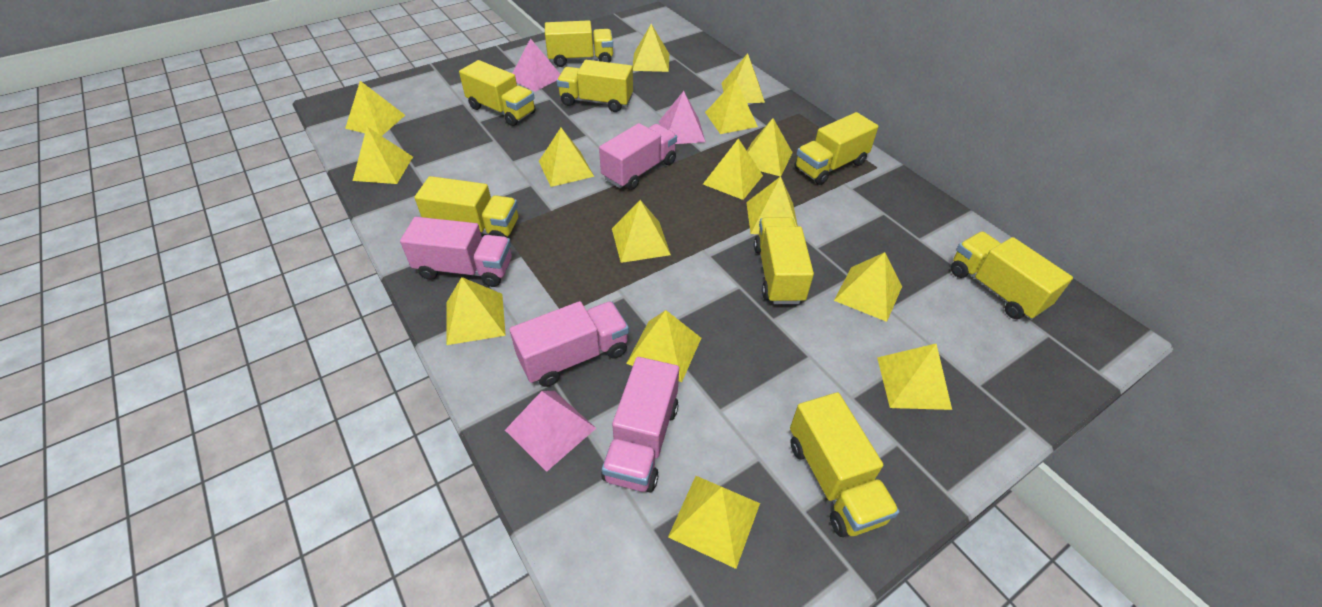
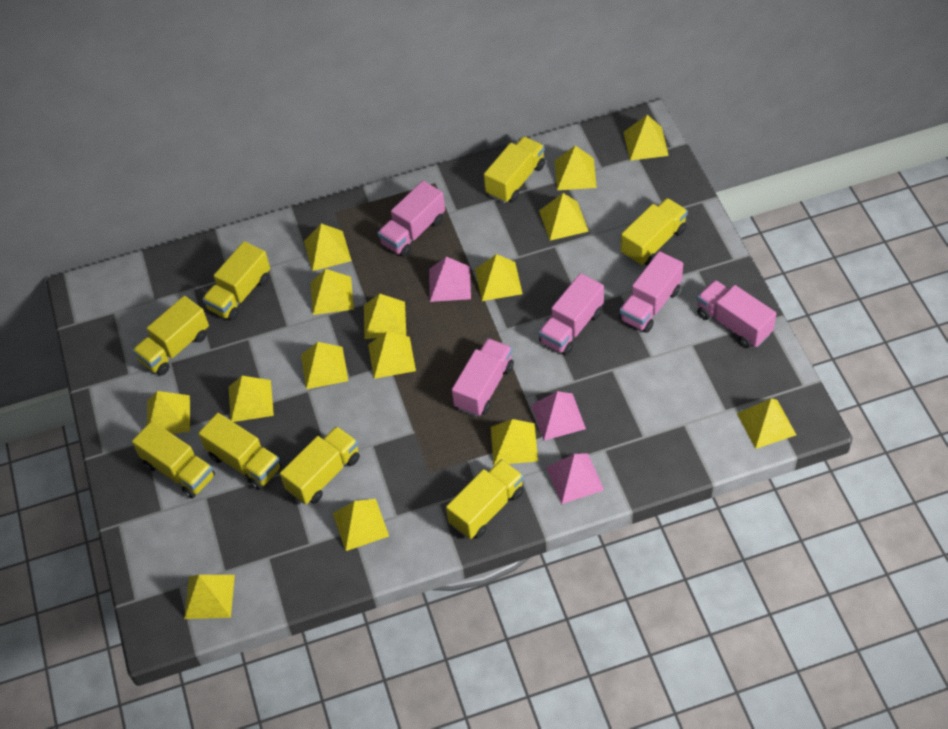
pink truck: [400,217,512,287] [509,301,629,387] [599,123,677,190] [601,357,679,493] = 4 -> [378,181,445,257] [452,338,514,417] [539,273,604,355] [619,251,683,333] [697,280,777,348] = 5

